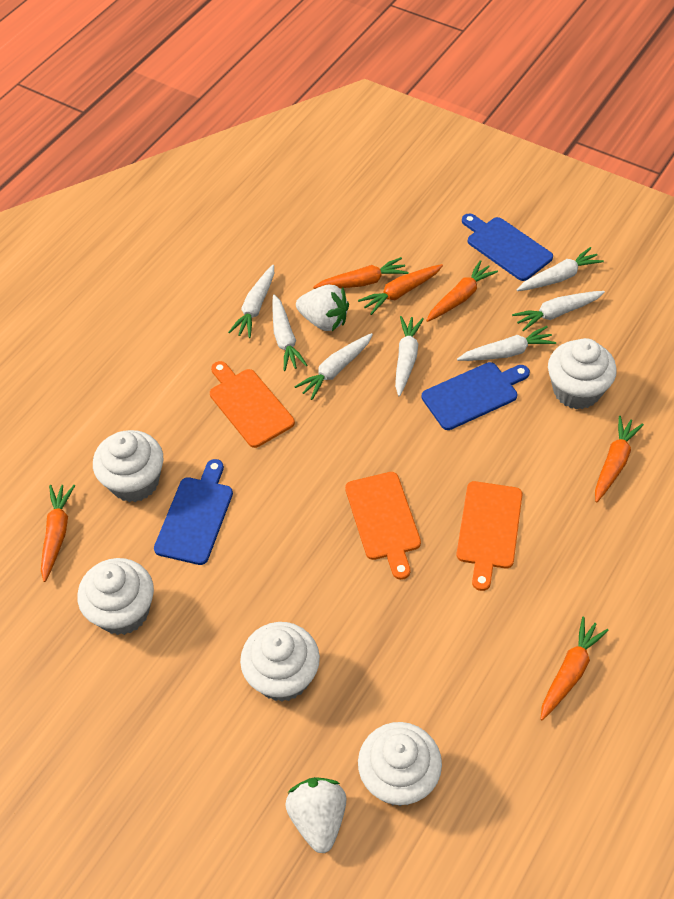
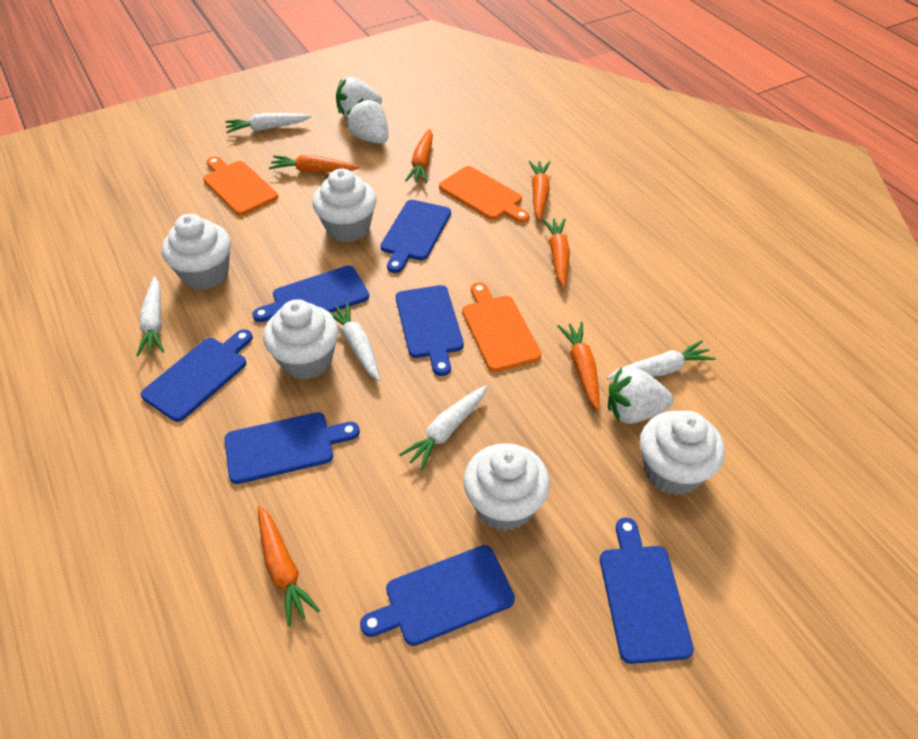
blue cutting board: [154,459,233,565] [421,362,530,430] [462,214,553,281] = 3 -> [141,329,253,422] [224,412,360,484] [252,266,369,322] [360,545,515,646] [380,200,451,273] [396,285,464,376] [600,517,694,664] = 7
white carrot: [228,265,274,338] [272,294,307,371] [294,333,373,400] [395,316,424,396] [457,326,556,361] [512,291,605,331] [517,247,604,291] = 7 -> [136,277,164,356] [225,113,311,133] [328,302,380,381] [399,385,487,471] [607,340,716,380] = 5
white strawberry: [285,777,346,853] [296,285,349,331] = 2 -> [336,77,382,117] [346,99,388,144] [608,367,673,424] = 3

